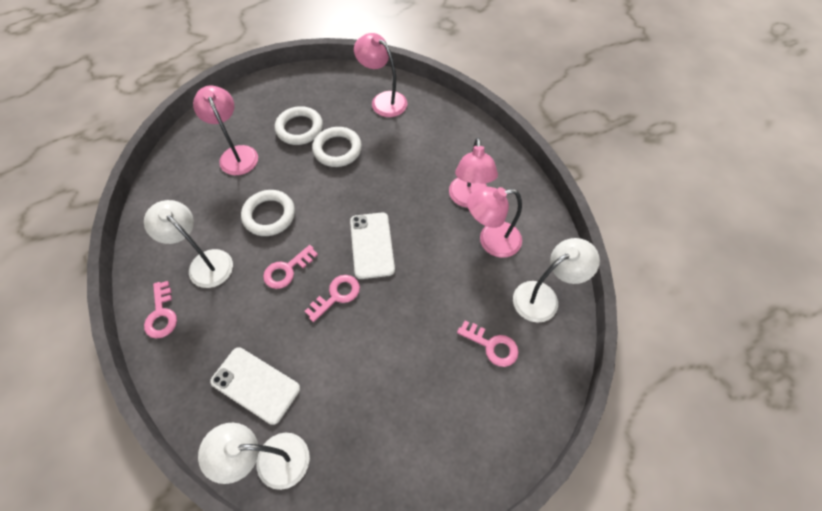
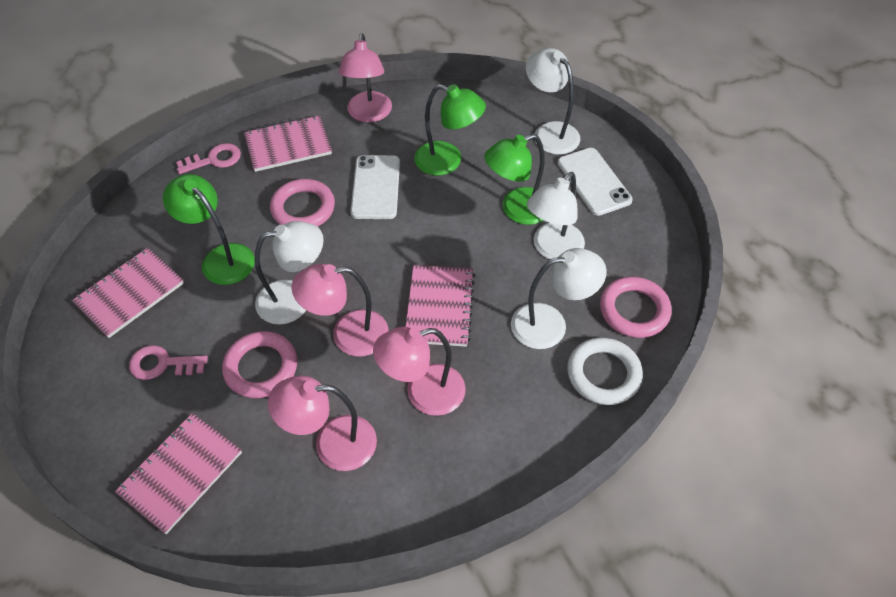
green lamp: none = 0 -> [163,174,255,285] [414,84,486,175] [484,134,545,225] = 3
pink key: [144,281,177,339] [263,245,318,289] [305,275,360,322] [457,321,519,367] = 4 -> [129,345,208,380] [176,143,241,174] = 2
pink notebook: none = 0 -> [72,248,184,338] [114,413,242,534] [244,115,332,172] [405,265,475,347] = 4
pink ring: none = 0 -> [222,331,297,398] [270,179,335,227] [600,277,672,338] = 3
white lamp: [144,200,233,288] [198,423,310,490] [513,238,600,323] = 3 -> [255,221,323,325] [511,248,607,349] [526,48,581,154] [527,172,585,260] = 4
white ring: [241,190,295,236] [275,106,323,145] [312,127,362,167] = 3 -> [567,337,643,405] = 1

